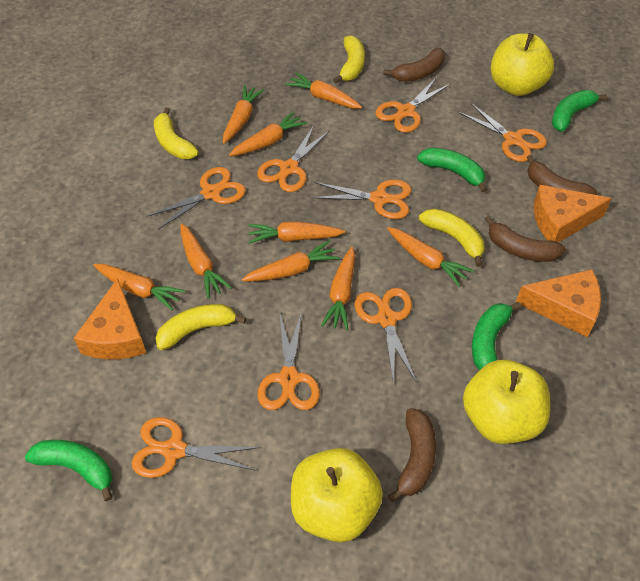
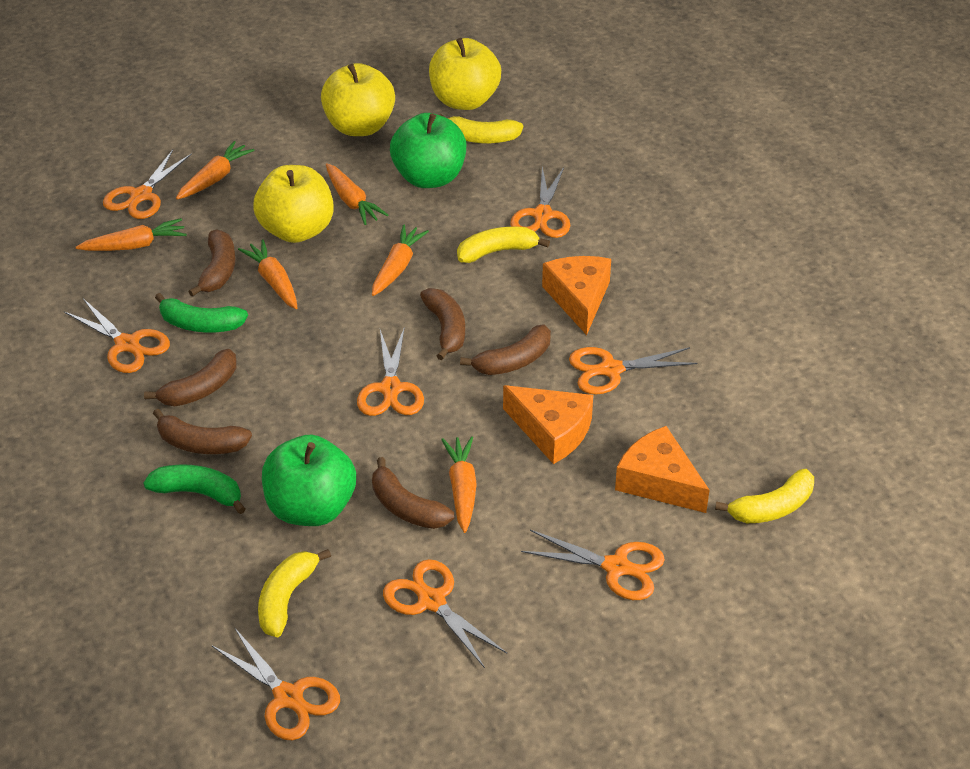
brown banana: [383,48,445,82] [388,408,436,502] [485,216,566,262] [527,155,598,195] = 4 -> [144,349,236,406] [153,409,252,454] [188,229,236,297] [372,457,454,529] [420,288,465,360] [460,325,551,375] = 6
green apple: none = 0 -> [262,435,356,526] [390,113,467,188] = 2
green banana: [25,440,113,501] [417,148,487,193] [472,302,521,370] [552,90,607,132] = 4 -> [143,464,246,514] [155,293,248,333] = 2
orange carrot: [93,264,185,310] [180,224,232,298] [223,85,264,144] [229,111,307,156] [242,240,340,282] [248,221,345,243] [285,73,362,109] [321,247,355,330] [387,227,474,287] = 9 -> [76,218,187,251] [176,141,255,200] [238,240,298,309] [326,164,388,225] [372,225,429,296] [441,436,477,533] = 6

